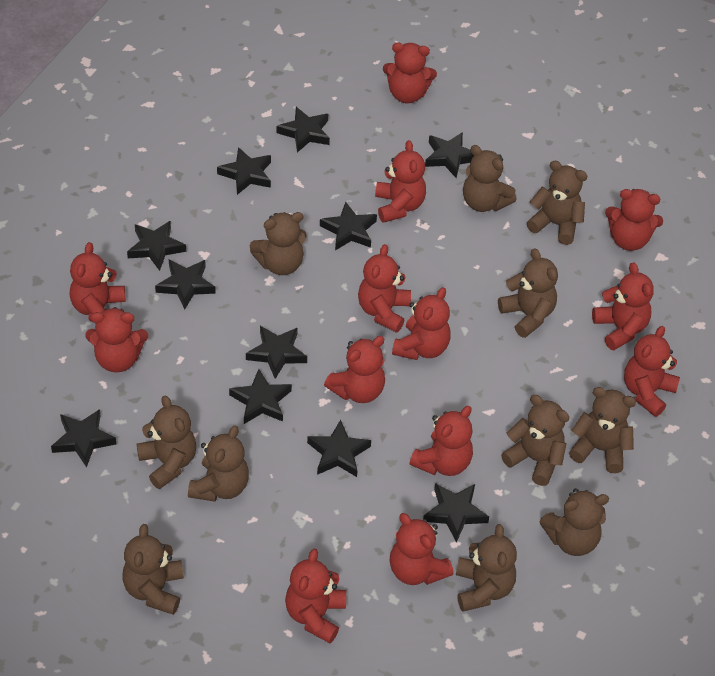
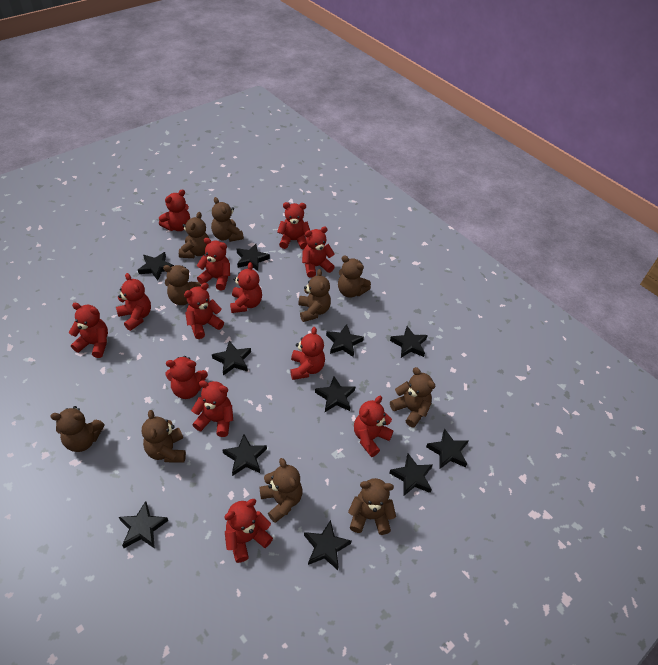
brown teddy bear: [123,524,184,615] [137,396,196,489] [188,425,249,502] [250,212,307,275] [456,524,517,612] [463,145,517,212] [498,248,558,338] [501,395,569,486] [527,161,587,245] [539,488,609,556] [569,387,636,473] = 11 -> [50,406,104,452] [142,410,186,462] [163,265,201,305] [179,212,209,258] [211,197,244,242] [259,458,302,523] [298,269,331,322] [338,256,371,298] [348,478,396,535] [390,367,435,427] = 10

